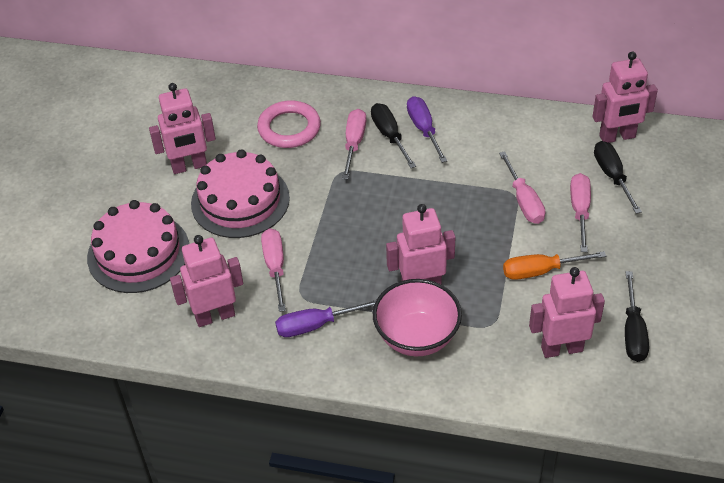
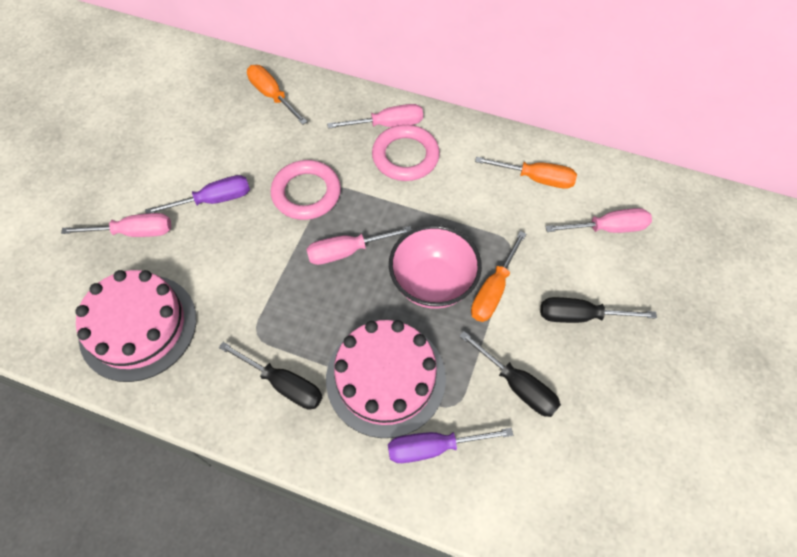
orange screwdriver: [503,251,606,280] = 1 -> [247,65,308,125] [471,231,526,322] [475,157,577,189] = 3
pink ring: [257,101,321,148] = 1 -> [271,160,341,220] [372,125,440,181] = 2
pink robot: [149,83,216,174] [170,235,243,327] [386,204,456,284] [529,267,605,358] [592,52,658,143] = 5 -> none = 0

